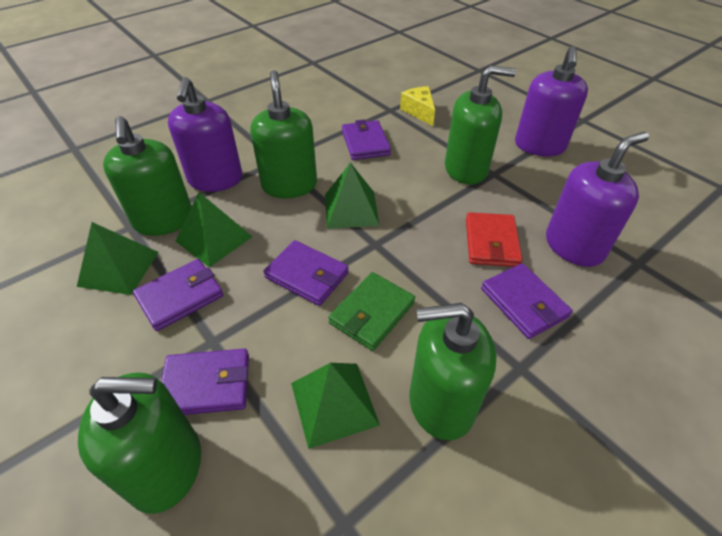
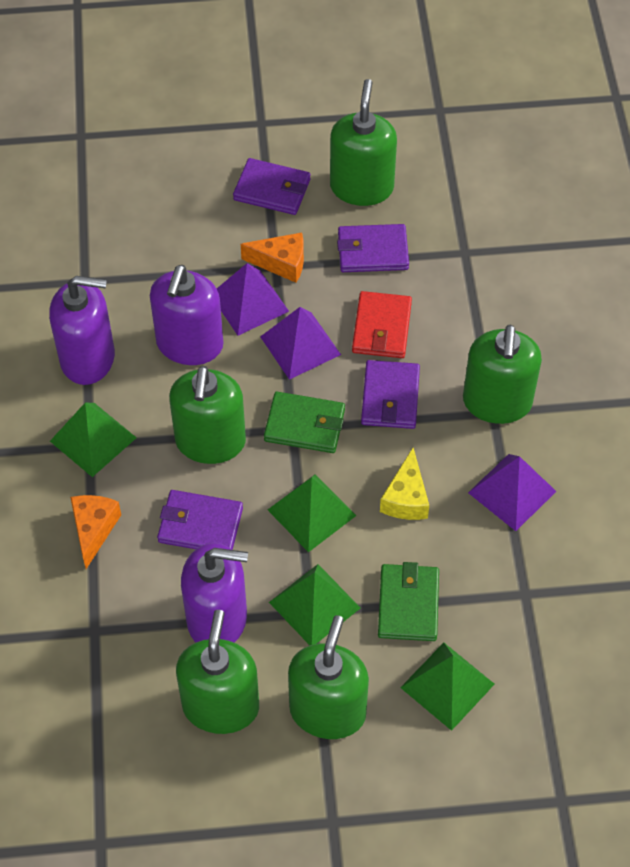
green wallet: [328,272,415,351] = 1 -> [264,392,345,453] [378,562,439,641] = 2
orange cheese: none = 0 -> [70,495,121,569] [241,232,304,283] = 2
purple pyramid: none = 0 -> [217,263,289,336] [260,307,341,380] [468,454,556,531] = 3
purple wallet: [133,259,223,331] [161,349,249,415] [263,240,349,306] [342,120,391,160] [481,263,573,339] = 5 -> [157,490,243,550] [233,158,311,215] [337,224,409,272] [361,360,420,429] = 4

